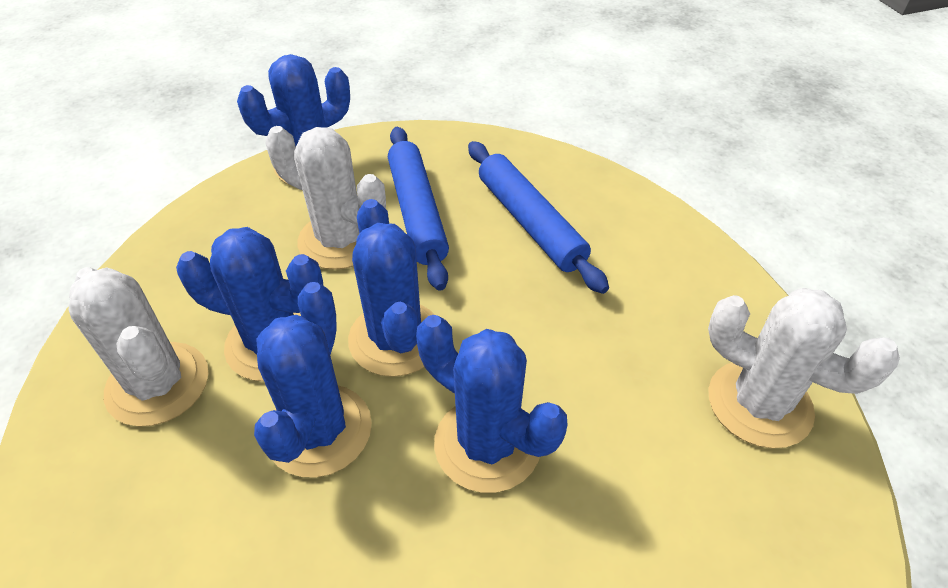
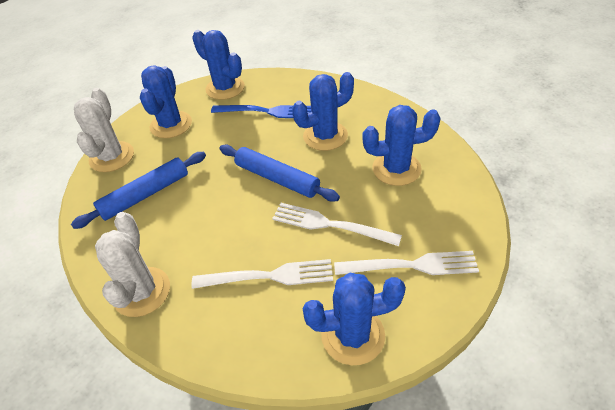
blue fork: none = 0 -> [211,105,311,118] = 1
white cactus: [69,267,208,427] [266,126,386,270] [708,288,900,448] = 3 -> [74,88,134,172] [95,212,170,317] = 2
white fork: none = 0 -> [192,259,333,289] [272,203,402,246] [334,251,479,275] = 3

